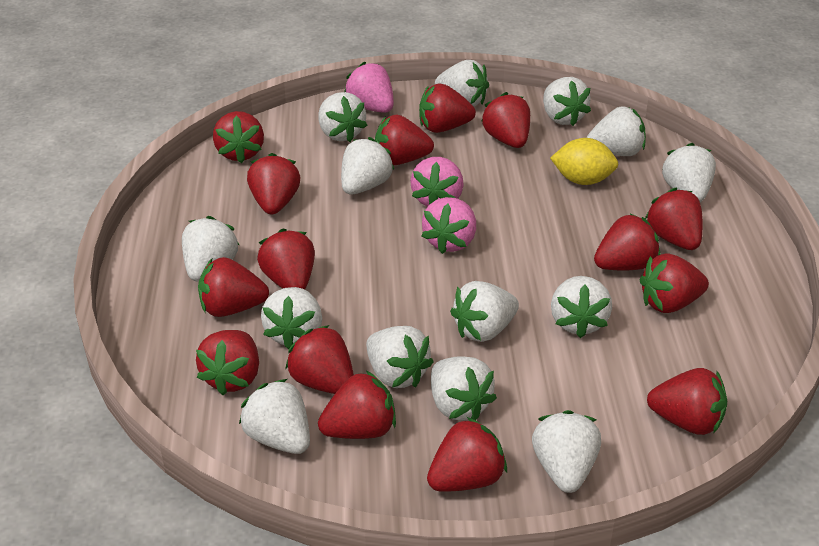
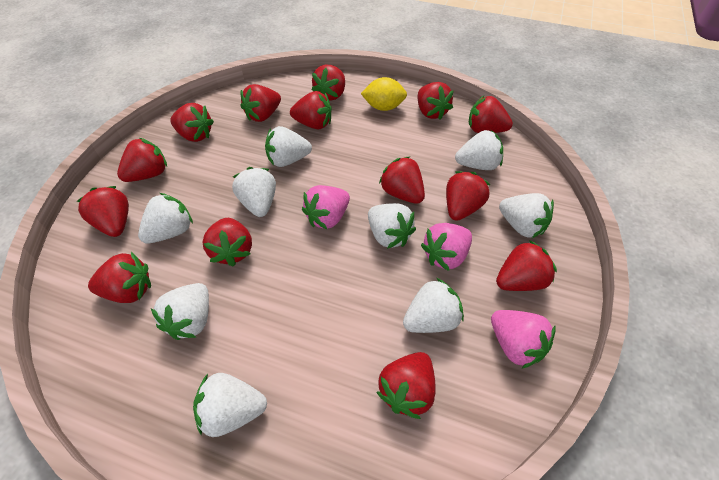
red strawberry: [196,330,259,395] [198,257,269,317] [213,111,264,163] [247,153,300,214] [257,229,315,290] [285,325,354,394] [318,371,396,439] [375,114,434,165] [419,83,476,133] [427,417,507,492] [482,92,530,148] [594,214,660,271] [639,253,709,313] [645,188,703,250] [647,368,727,435] = 15 -> [76,186,129,237] [88,252,151,303] [117,138,167,182] [170,103,214,142] [203,218,252,267] [241,84,281,122] [290,91,332,129] [312,65,345,101] [376,352,436,419] [379,156,425,204] [418,82,454,120] [446,171,491,221] [469,96,513,133] [496,240,557,291] = 14
white strawberry: [182,216,239,282] [239,379,310,454] [261,287,322,349] [319,92,368,142] [341,137,394,194] [366,326,434,388] [431,356,497,420] [435,60,489,107] [450,281,519,342] [532,410,601,493] [543,77,591,126] [551,276,612,338] [587,106,646,156] [662,143,716,202] = 14 -> [138,193,193,244] [151,283,209,340] [193,373,267,437] [232,167,276,217] [265,126,312,167] [368,203,416,249] [403,278,464,333] [455,130,503,170] [499,193,554,238] = 9

